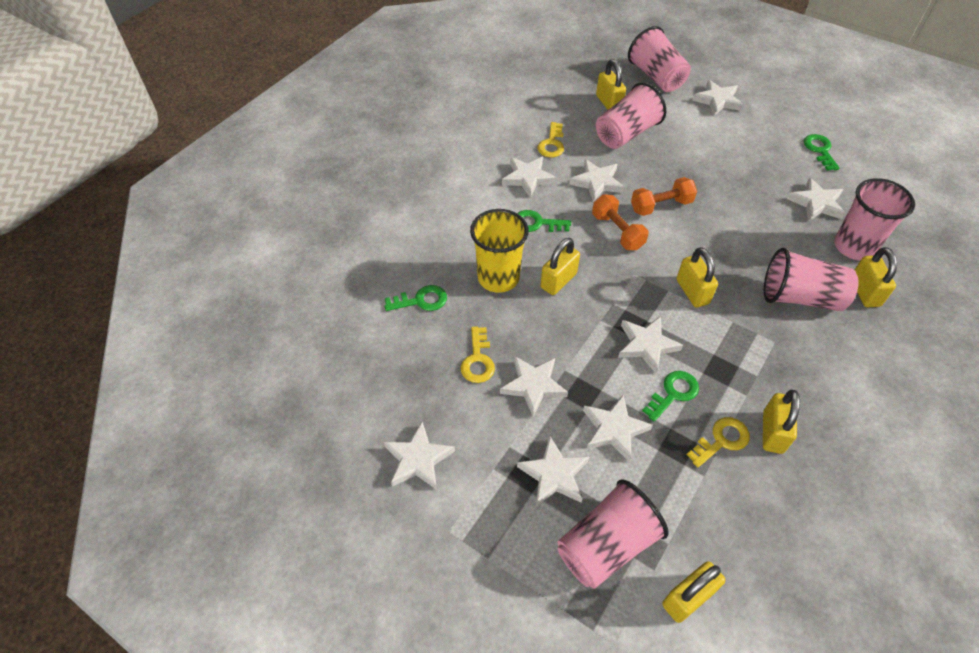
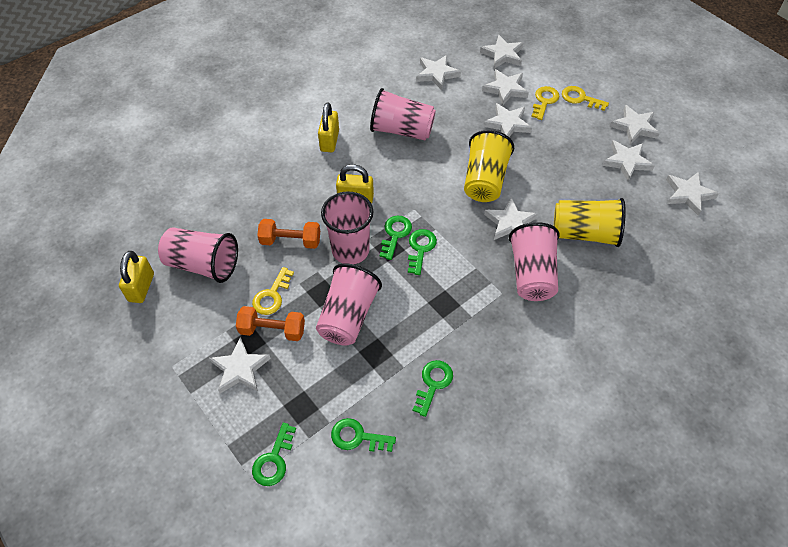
green key: [385,285,447,311] [517,210,571,232] [642,371,699,422] [804,134,840,171] = 4 -> [252,423,296,486] [331,418,396,452] [380,216,412,260] [408,229,437,275] [413,360,453,417] = 5
yellow cup: [470,209,529,293] = 1 -> [464,130,514,202] [554,198,626,247] = 2
yellow padlock: [541,238,580,295] [596,59,626,110] [662,561,725,623] [677,247,718,308] [763,390,800,454] [855,247,897,307] = 6 -> [119,251,154,303] [318,103,339,152] [336,164,374,204] = 3

